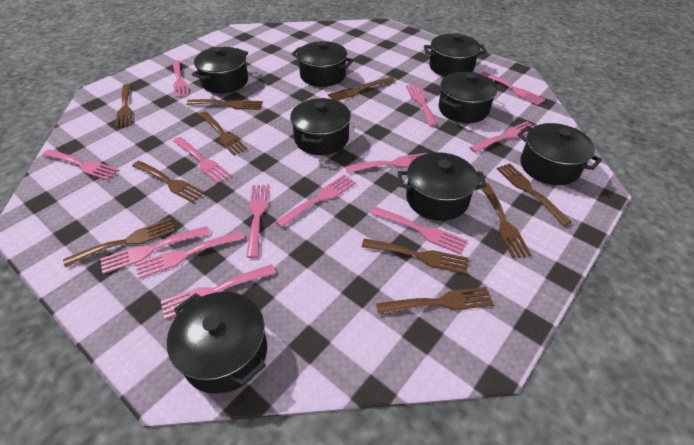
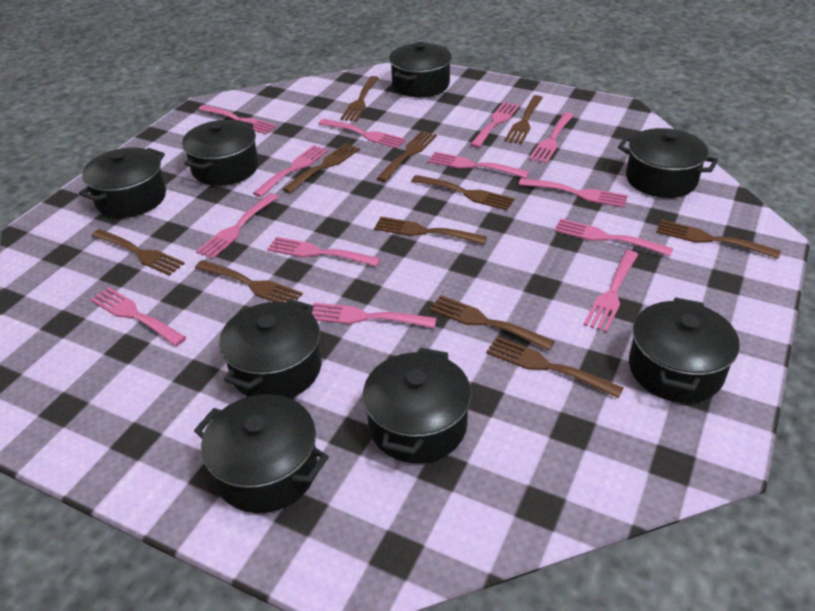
brown fork: [63,218,175,267] [115,84,132,128] [132,161,205,203] [186,99,263,110] [199,111,247,155] [328,77,395,101] [362,239,469,274] [376,287,494,315] [480,183,531,258] [497,163,571,226] = 10 -> [91,229,185,276] [195,260,303,302] [282,143,360,193] [340,76,379,122] [374,217,487,245] [376,131,437,182] [411,175,514,210] [429,295,555,351] [486,336,624,399] [504,95,543,144] [656,220,781,259] = 11

